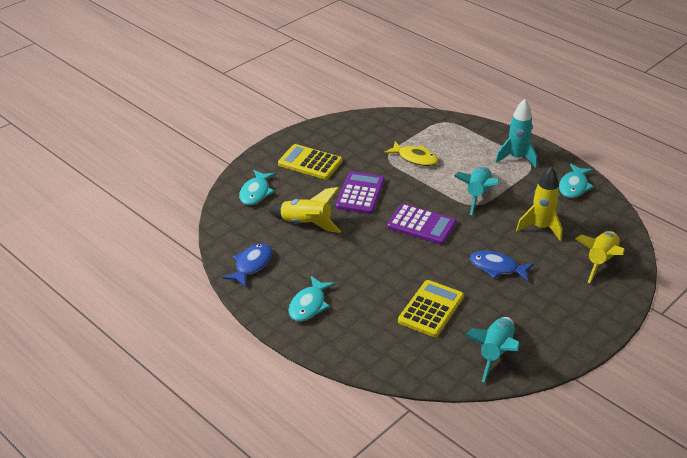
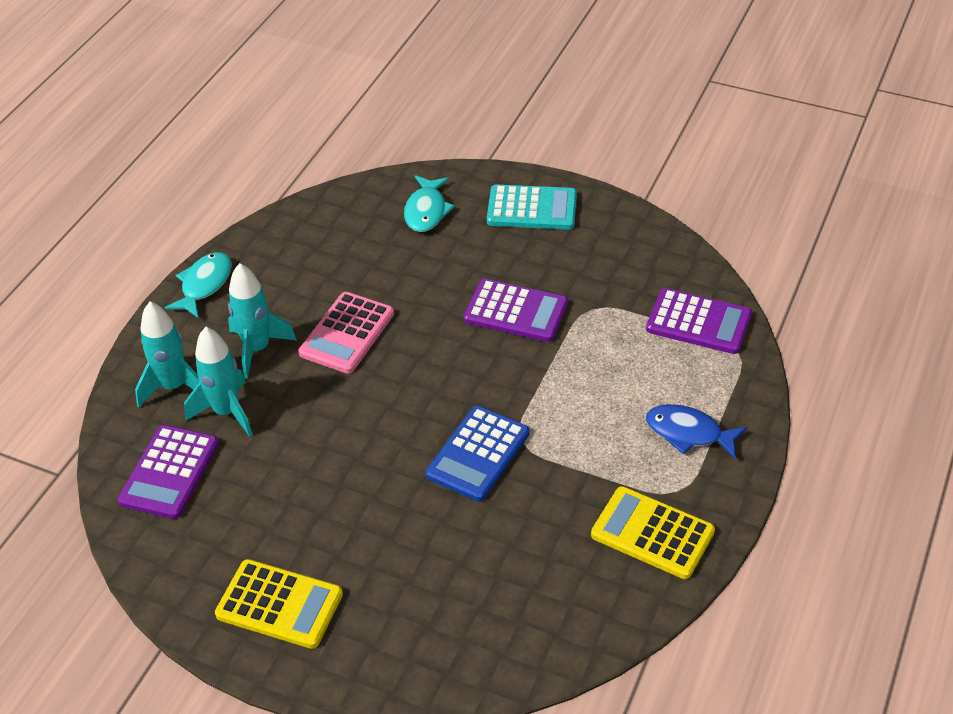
blue calculator: none = 0 -> [426,406,530,502] = 1
blue fish: [223,243,272,287] [470,251,534,282] = 2 -> [646,404,747,459] = 1
pink calculator: none = 0 -> [299,292,394,374] = 1
purple calculator: [336,171,385,214] [387,204,457,245] = 2 -> [118,425,219,519] [464,279,568,342] [646,288,752,354] = 3
turquoise calculator: none = 0 -> [487,184,577,230] = 1
turquoise fish: [239,170,276,205] [289,276,335,322] [559,163,594,198] = 3 -> [164,252,232,318] [404,175,455,232] = 2
yellow fish: [384,141,438,166] = 1 -> none = 0
yellow rocket: [269,187,341,233] [516,166,562,241] [576,231,625,283] = 3 -> none = 0

